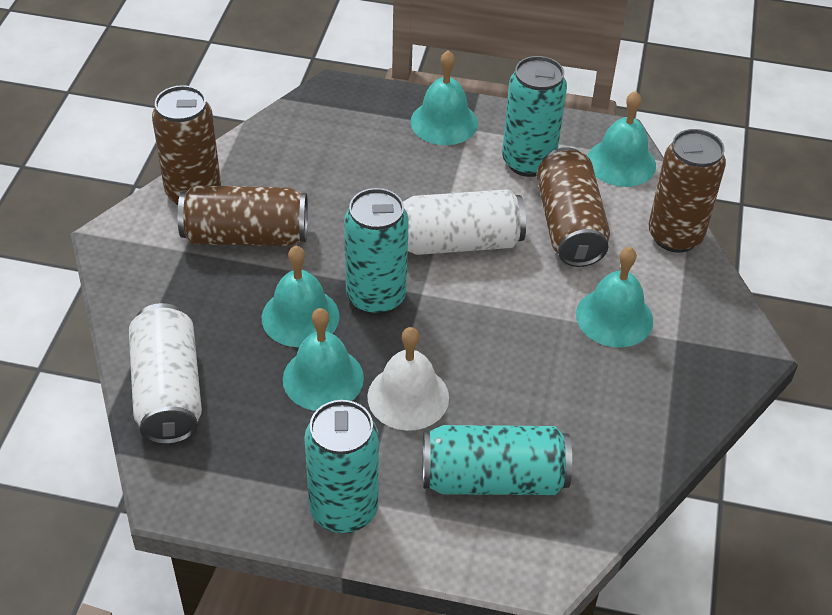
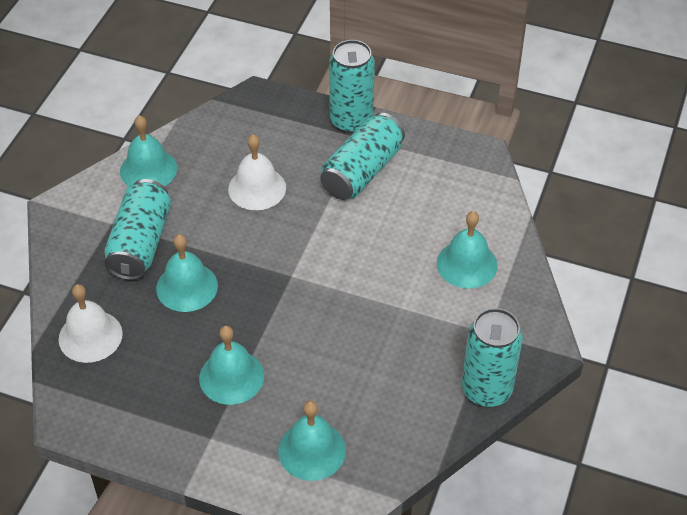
brown can: [152,85,221,205] [178,185,308,247] [537,147,610,267] [648,129,726,253] = 4 -> none = 0
white bell: [367,327,449,431] = 1 -> [59,284,123,363] [228,134,286,210] = 2
white can: [129,303,202,444] [403,189,526,255] = 2 -> none = 0

